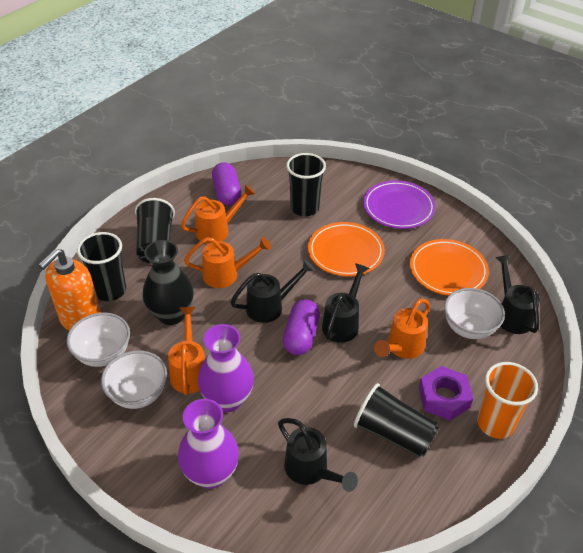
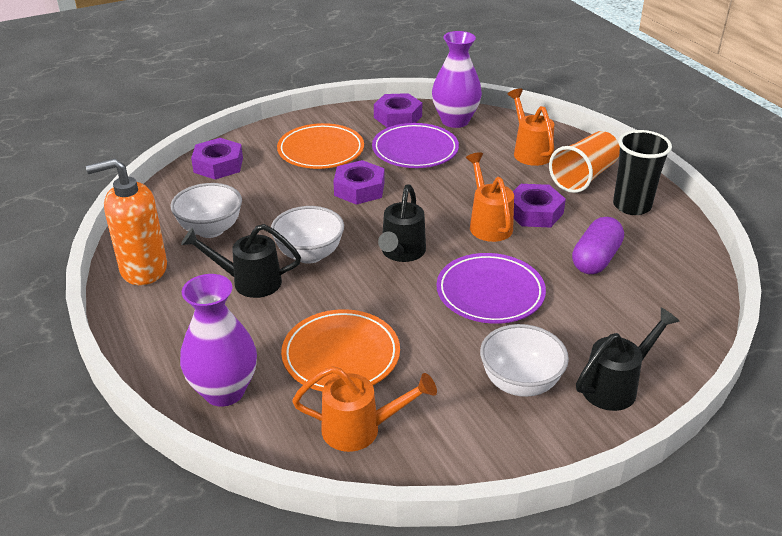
black cup: [77,232,126,301] [135,198,175,264] [286,153,326,217] [354,383,439,458] = 4 -> [613,130,672,215] = 1
black vase: [143,240,194,325] = 1 -> none = 0
black watering can: [230,259,315,323] [278,418,358,492] [322,263,369,343] [495,254,540,334] = 4 -> [181,224,301,298] [378,184,426,262] [576,307,680,411] = 3
orange watering can: [168,307,205,395] [181,184,256,244] [184,237,271,288] [374,299,430,359] = 4 -> [292,366,437,452] [466,152,514,242] [507,89,554,166] = 3
purple capsule: [212,163,241,205] [283,299,320,355] = 2 -> [572,217,624,274] = 1
purple nut: [419,366,474,421] = 1 -> [191,138,243,179] [333,160,384,205] [374,93,422,128] [513,184,566,228] = 4
purple plate: [363,180,436,229] = 1 -> [372,123,459,168] [436,253,546,324] = 2

